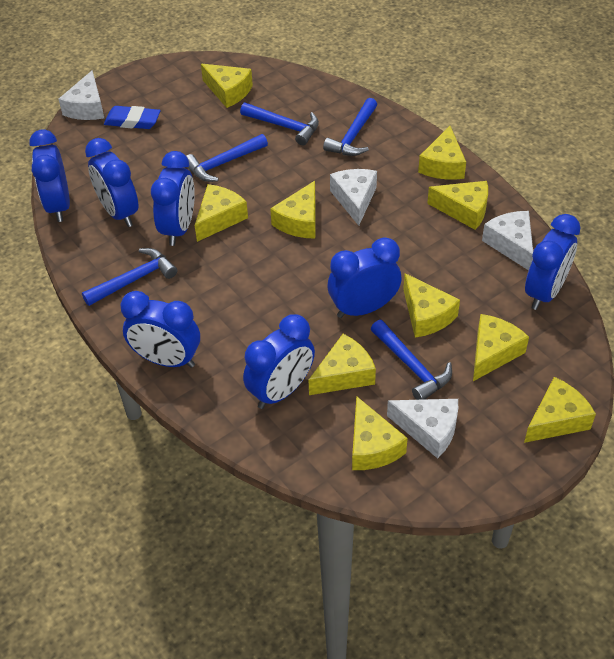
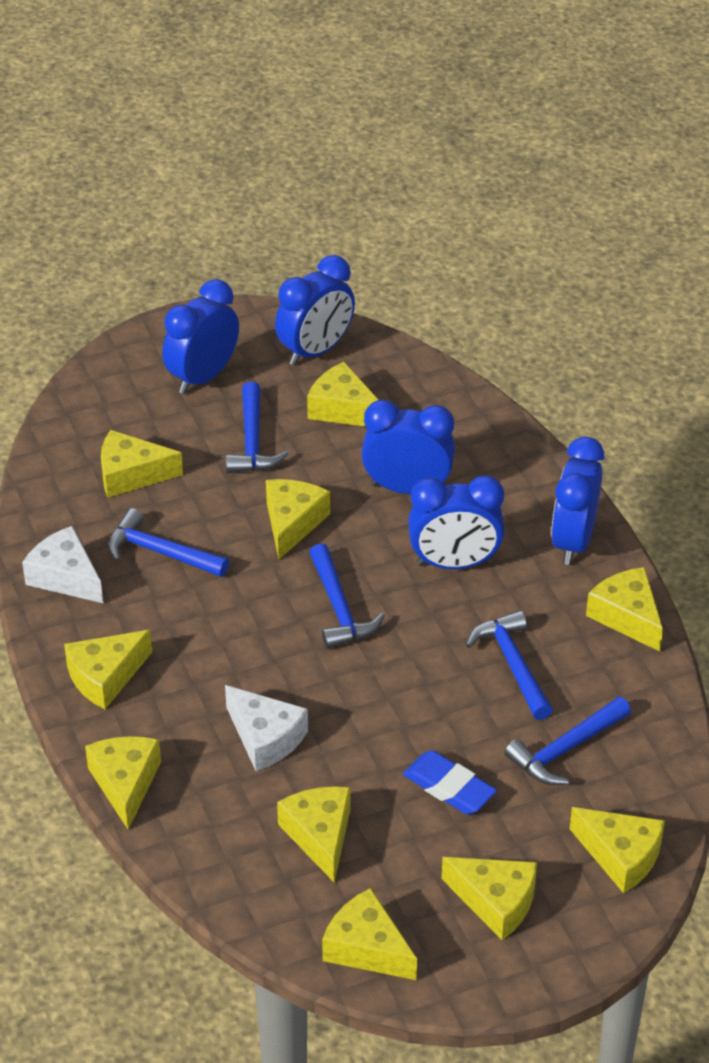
blue clock: [30,130,70,222] [85,138,139,227] [120,291,200,368] [151,151,195,246] [243,314,315,409] [328,238,402,318] [525,214,581,310] = 7 -> [162,279,239,394] [275,255,355,366] [361,399,455,494] [408,475,504,569] [551,437,604,565] = 5
white cheese: [58,70,104,120] [330,169,377,226] [387,399,458,458] [482,211,533,270] = 4 -> [22,526,103,603] [225,685,308,771] = 2

